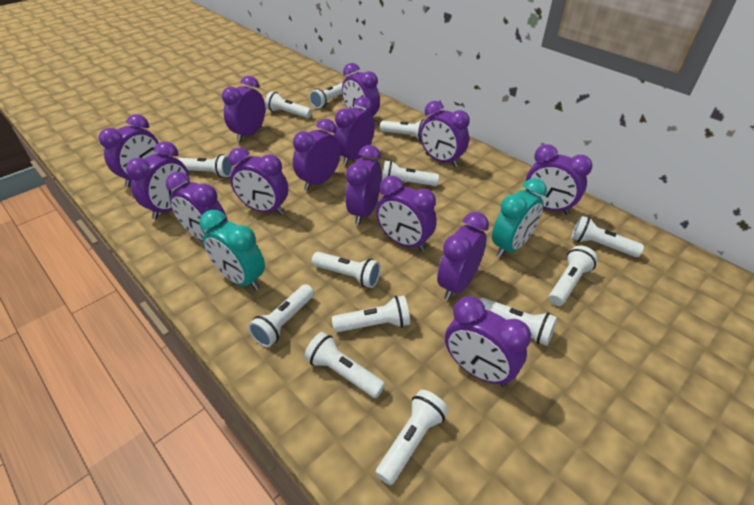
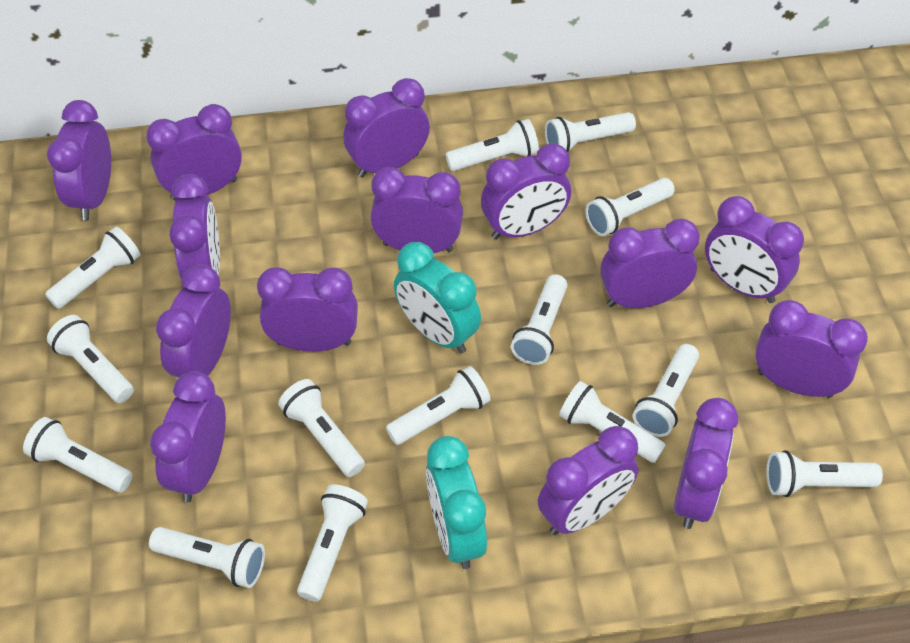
white flashlight: [178,154,233,178] [248,284,314,347] [265,91,312,118] [304,332,385,398] [309,83,343,108] [312,252,381,288] [332,296,410,332] [376,390,448,485] [380,119,424,141] [382,161,439,186] [479,298,557,346] [549,246,598,306] [571,216,644,257] = 13 -> [23,417,133,493] [45,226,141,309] [47,315,134,403] [149,527,265,588] [278,379,365,477] [297,485,368,602] [386,366,491,445] [446,119,539,171] [511,274,567,365] [545,112,636,152] [559,381,666,463] [586,178,675,236] [633,344,699,437] [766,450,883,497] = 14

